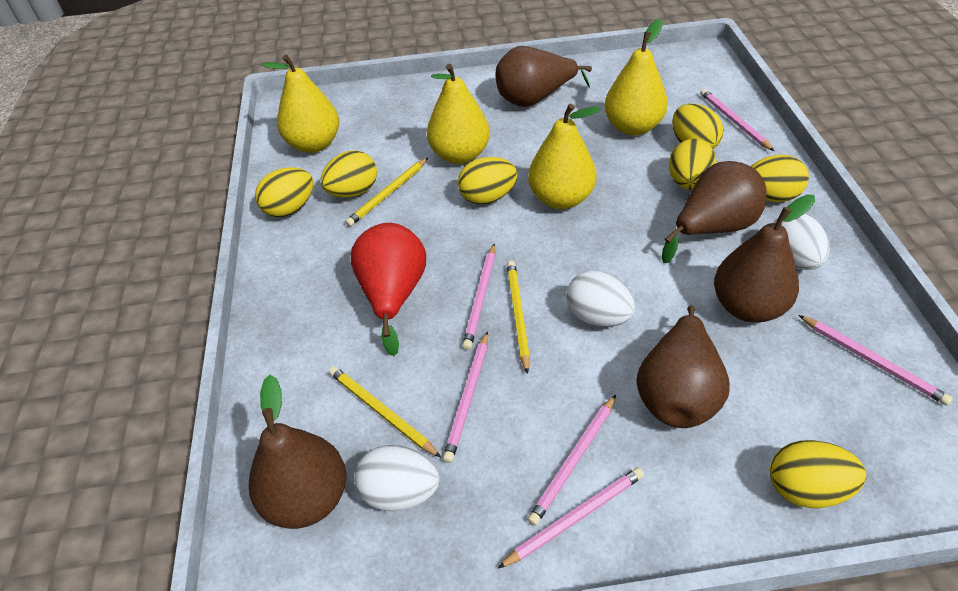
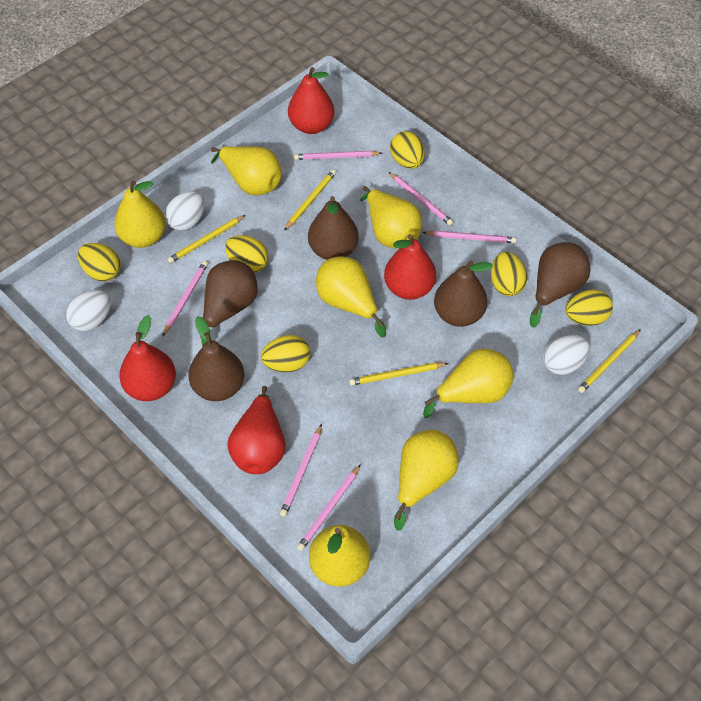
red pear: [351,223,426,356] = 1 -> [119,315,176,401] [227,386,286,474] [288,67,335,134] [384,234,436,300] = 4
yellow egg: [255,167,313,217] [321,150,377,198] [458,157,518,204] [669,139,716,190] [672,103,724,149] [751,155,809,202] [770,440,866,508] = 7 -> [78,243,121,281] [225,235,268,273] [261,335,310,372] [390,131,425,169] [491,252,527,296] [565,289,613,326] = 6
yellow pear: [261,55,339,153] [427,64,490,164] [528,104,600,209] [604,19,668,136] = 4 -> [114,180,166,248] [211,146,282,195] [309,525,370,587] [316,257,386,337] [360,186,422,249] [394,430,459,531] [423,349,514,418] = 7
yellow pencil: [329,366,441,457] [345,158,428,226] [507,261,530,374] = 3 -> [167,215,246,263] [284,170,336,231] [349,362,449,386] [578,329,641,393] = 4

